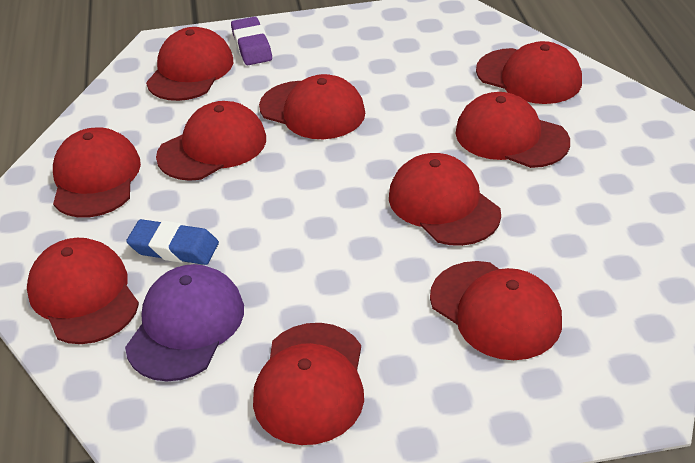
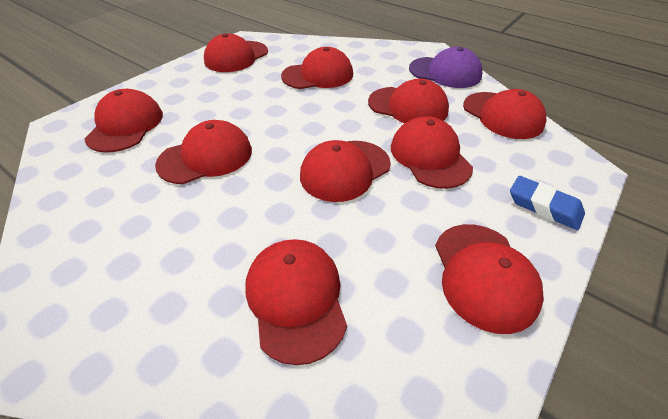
purple eraser: [231,17,272,65] = 1 -> none = 0

